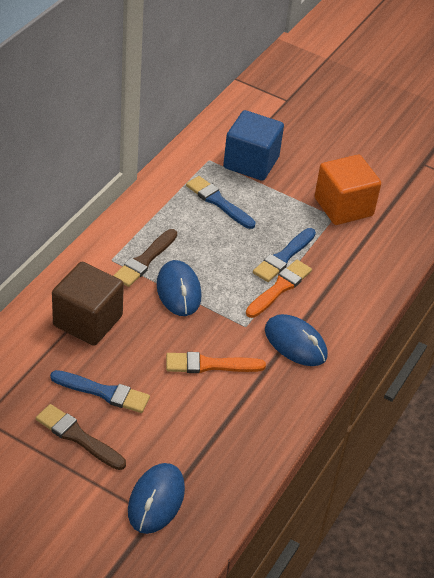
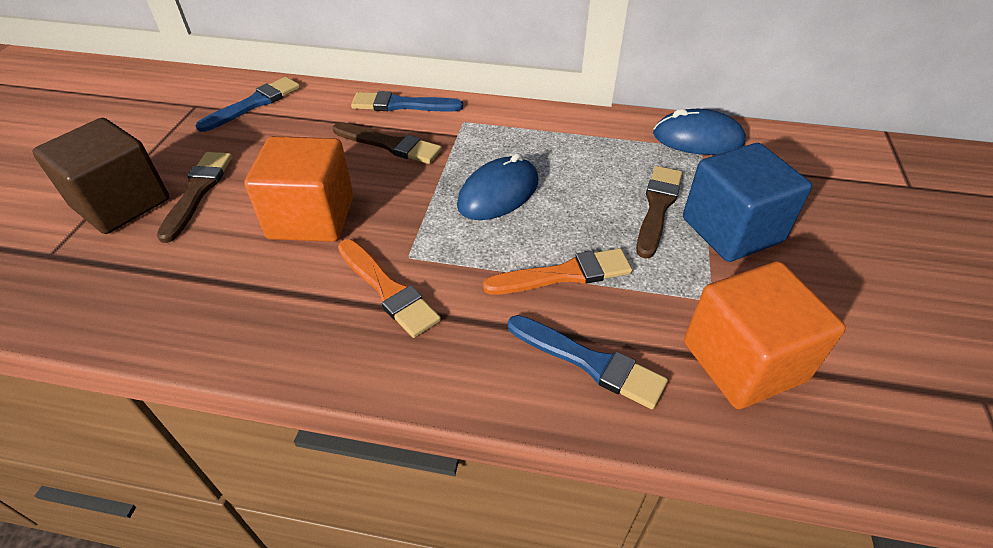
blue mouse: [128,463,185,534] [157,260,202,316] [265,314,328,366] = 3 -> [457,153,539,220] [653,109,746,155] = 2
brown brush: [36,404,126,470] [113,229,177,287] = 2 -> [157,152,232,243] [332,122,442,164] [636,166,682,259] = 3
orange cube: [314,155,381,225] = 1 -> [244,136,353,242] [684,261,846,409] = 2

